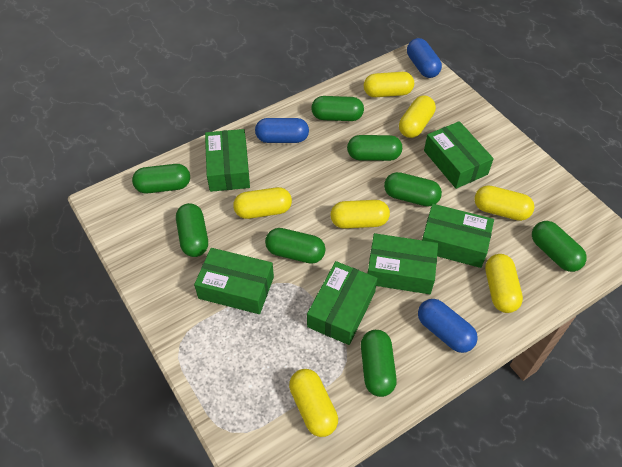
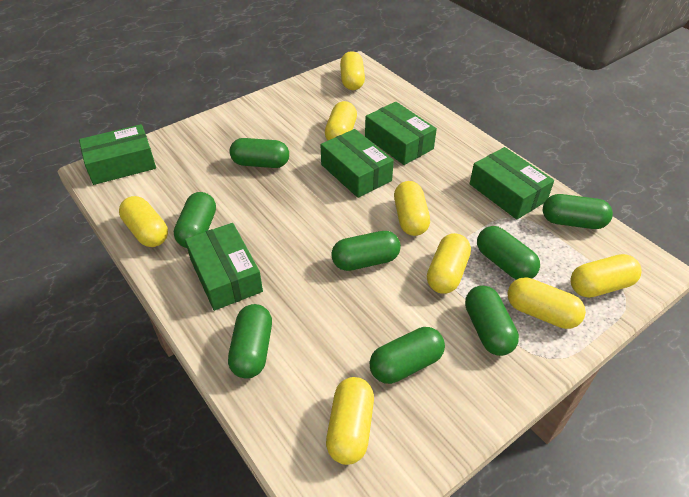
blue capsule: [255,118,309,143] [407,38,442,78] [418,299,478,353] = 3 -> none = 0
green box: [194,248,274,314] [205,129,250,192] [307,261,377,345] [368,233,438,294] [422,204,494,268] [424,121,494,189] = 6 -> [79,124,156,185] [185,223,263,311] [321,129,394,198] [365,102,437,165] [470,147,554,219] = 5
yellow capsule: [233,187,292,219] [289,369,338,437] [330,200,390,229] [364,72,414,97] [399,95,436,138] [474,185,534,221] [485,254,523,313] = 7 -> [119,196,168,247] [325,101,357,140] [326,377,374,465] [340,51,365,90] [394,181,430,236] [427,233,471,294] [507,277,586,329] [571,254,642,298] = 8

